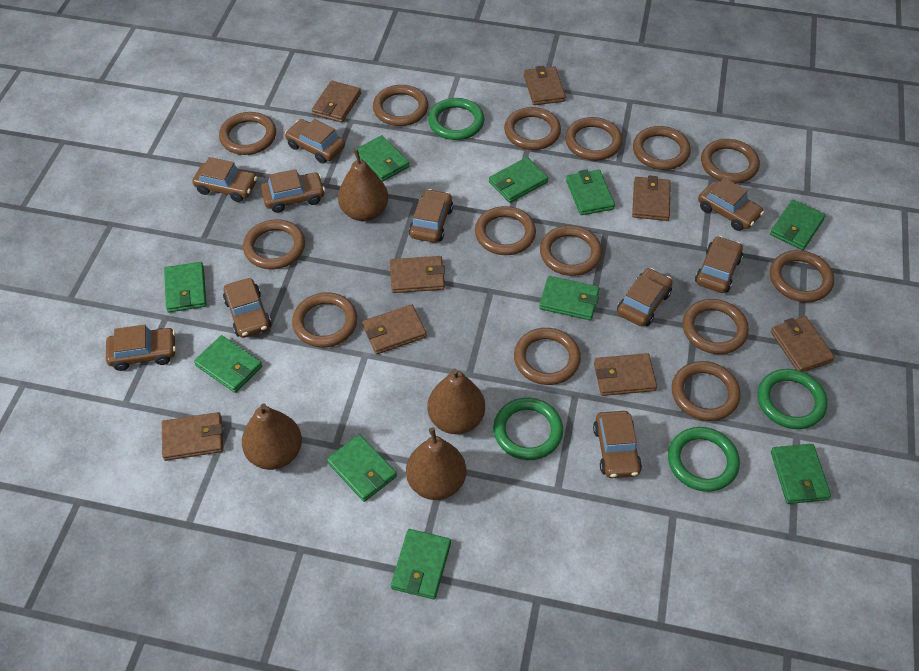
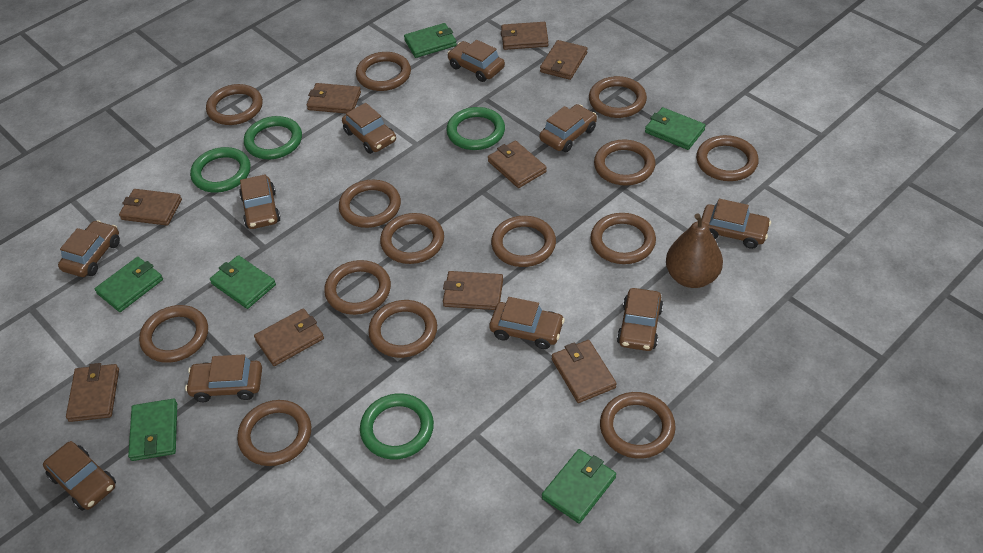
brown pear: [242,403,302,470] [338,149,388,221] [406,428,466,500] [428,368,485,434] = 4 -> [666,213,723,288] = 1
brown wallet: [162,412,223,461] [312,81,361,123] [362,304,427,354] [390,256,445,293] [524,66,566,105] [594,353,657,396] [632,176,671,221] [771,316,835,372] = 8 -> [66,363,119,422] [119,189,182,226] [254,308,324,366] [307,83,361,113] [443,271,503,310] [488,140,547,188] [501,22,548,50] [540,40,588,80] [552,340,617,403] = 9
green wallet: [164,262,207,312] [194,335,262,393] [327,434,397,502] [356,135,410,182] [391,529,451,599] [489,157,548,203] [539,276,600,320] [566,170,615,215] [770,200,826,250] [771,444,831,504] = 10 -> [95,257,163,312] [128,399,177,461] [210,255,276,309] [404,23,457,58] [542,449,616,524] [645,107,706,150] = 6

